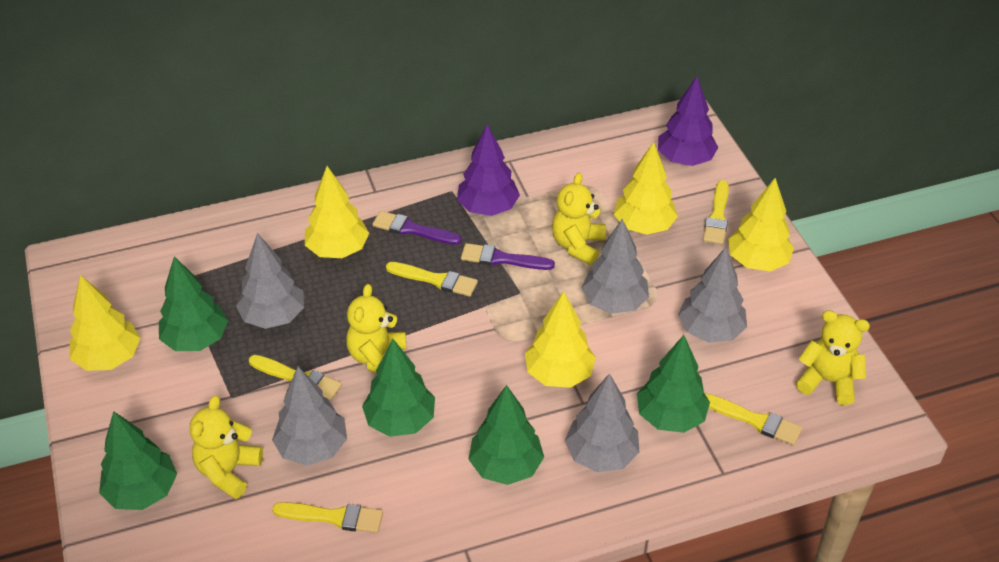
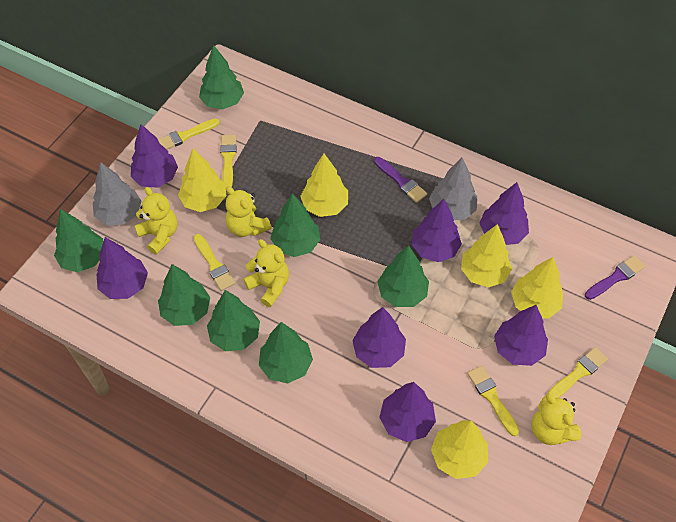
green tree: [99,411,177,510] [159,256,228,351] [362,339,435,437] [468,385,544,485] [637,335,710,433] = 5 -> [54,209,104,272] [158,264,210,326] [199,45,244,109] [207,290,260,351] [259,322,313,383] [270,193,320,257] [377,245,429,307] = 7
grey tree: [236,233,304,329] [272,366,347,465] [565,373,639,472] [581,219,649,314] [678,247,747,343] = 5 -> [93,162,141,225] [429,158,477,220] = 2
purple tree: [457,124,520,216] [658,76,718,166] = 2 -> [96,237,148,299] [131,124,178,188] [352,307,406,368] [379,382,436,442] [412,199,462,262] [479,182,529,245] [494,305,548,366] = 7

